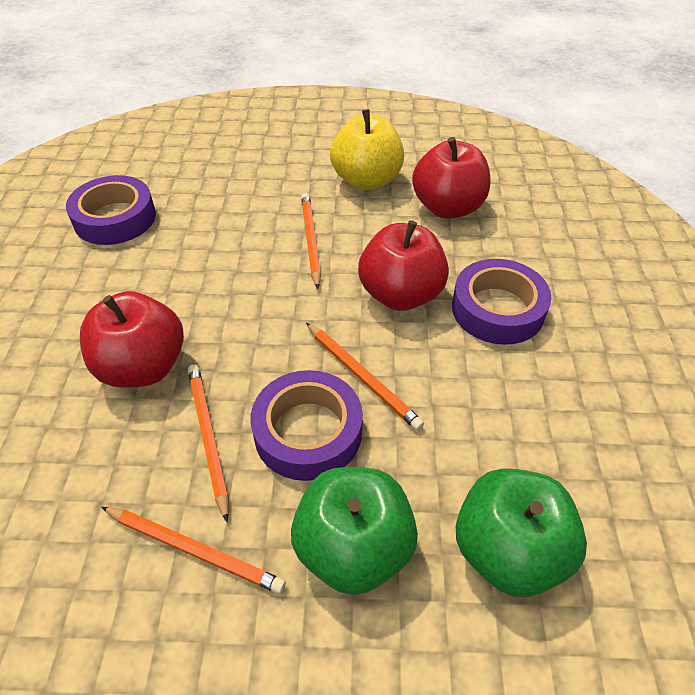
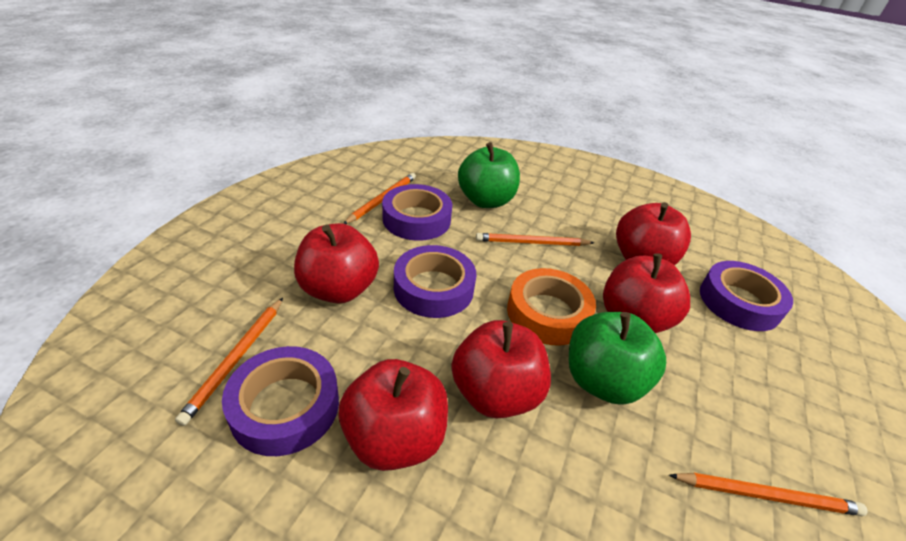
orange tape: none = 0 -> [507,268,596,345] = 1
purple tape: [66,175,156,245] [251,370,363,481] [452,259,551,345] = 3 -> [222,346,339,456] [382,184,452,241] [394,245,477,318] [700,261,793,331] = 4
red apple: [80,291,184,388] [358,220,449,311] [412,137,490,219] = 3 -> [294,223,379,304] [338,359,448,471] [451,320,551,418] [603,253,690,333] [616,202,691,265] = 5
yellow apple: [330,109,404,190] = 1 -> none = 0

